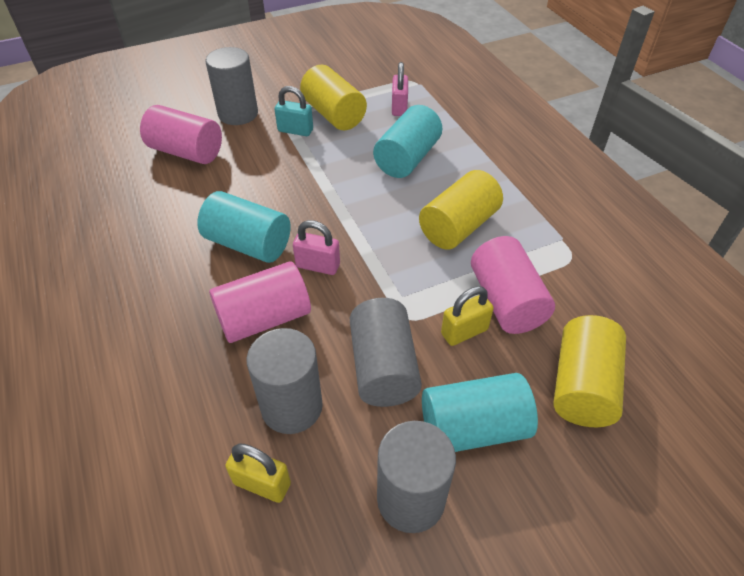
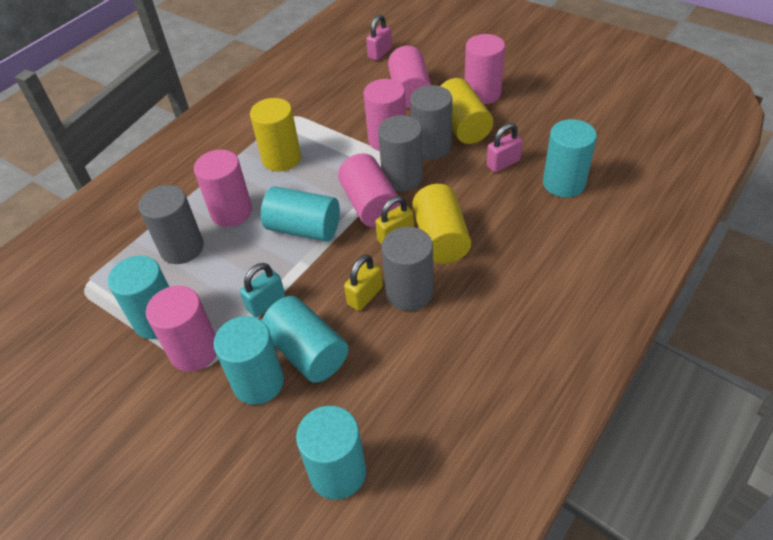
pink cylinder: [140,105,222,164] [209,261,311,343] [471,236,555,334] = 3 -> [146,286,217,372] [194,150,252,227] [338,153,401,227] [364,79,406,151] [388,46,431,108] [465,34,505,104] = 6
turquoise cylinder: [197,191,291,263] [373,105,442,178] [422,373,538,452] = 3 -> [108,255,169,339] [213,316,284,405] [261,186,340,242] [262,296,348,383] [296,406,366,500] [543,119,597,198] = 6

